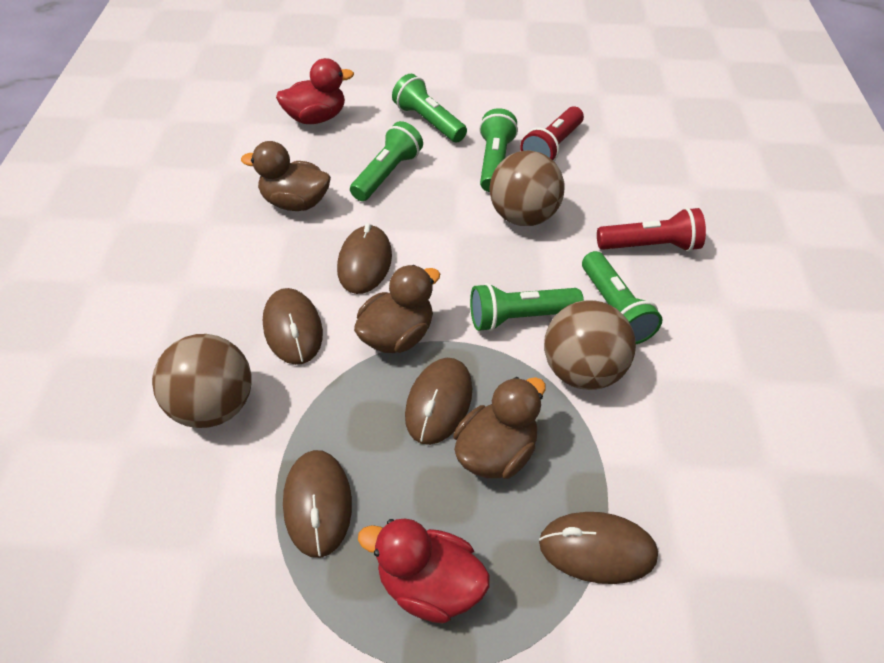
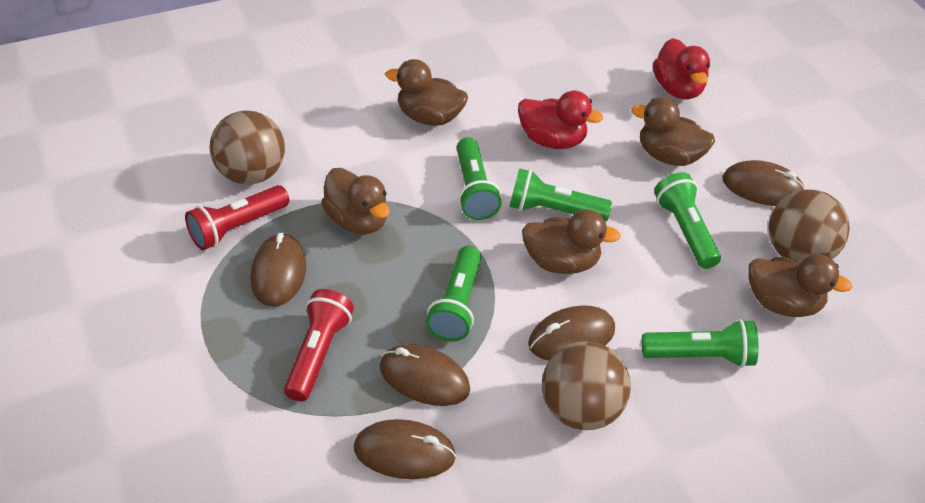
brown duck: [241,141,331,211] [354,265,440,353] [453,377,546,479] = 3 -> [321,168,390,234] [385,59,468,126] [522,209,621,274] [631,97,715,166] [749,254,852,317] = 5

